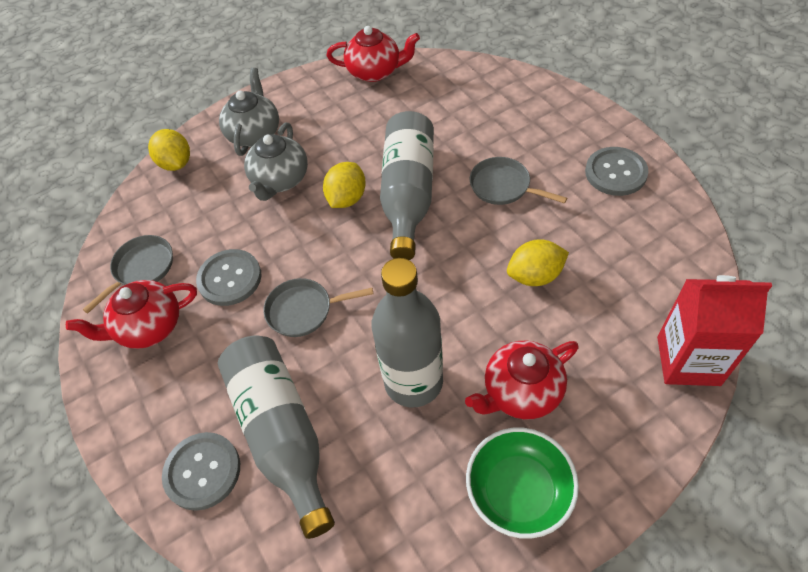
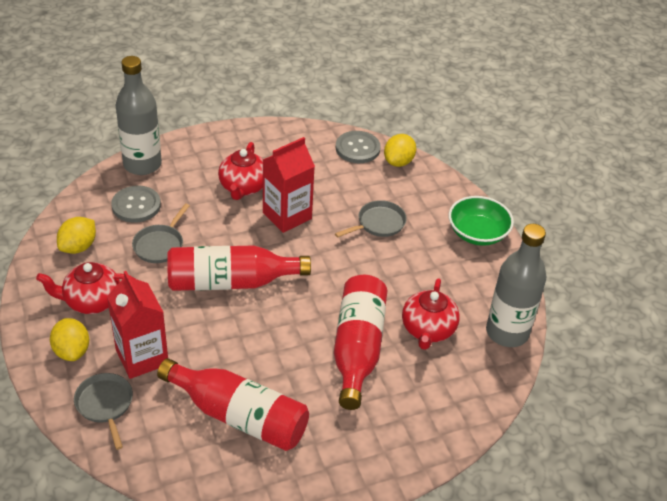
grey bottle: [218,335,335,539] [371,258,443,407] [380,111,434,260] = 3 -> [116,56,162,175] [486,224,546,347] = 2
grey button: [162,432,240,511] [196,249,261,306] [585,147,649,196] = 3 -> [111,186,161,223] [336,131,381,163] = 2
grey teapot: [219,68,279,156] [244,123,308,201] = 2 -> none = 0
red bottle: none = 0 -> [157,358,309,451] [167,245,311,291] [334,275,387,410] = 3
red carton: [657,275,772,386] = 1 -> [107,271,168,379] [263,137,315,233] = 2

